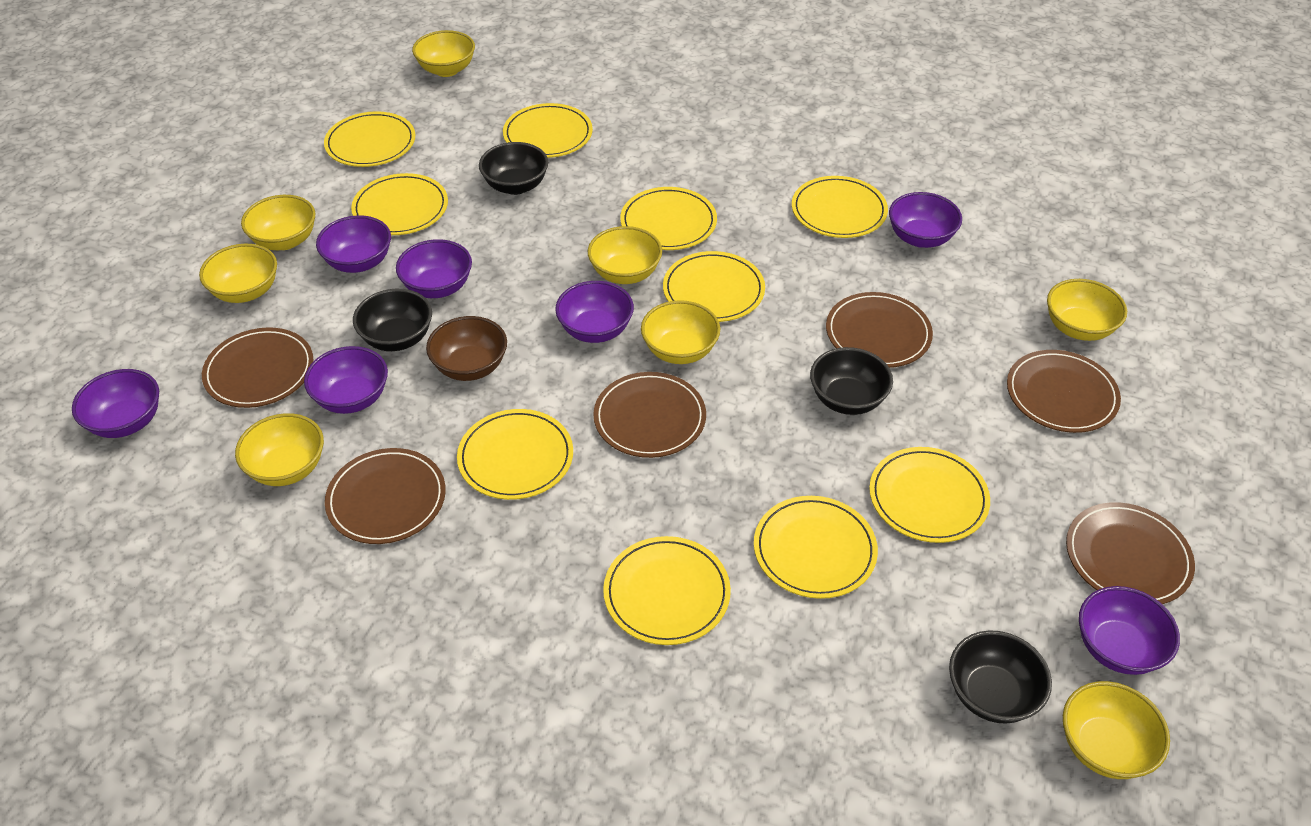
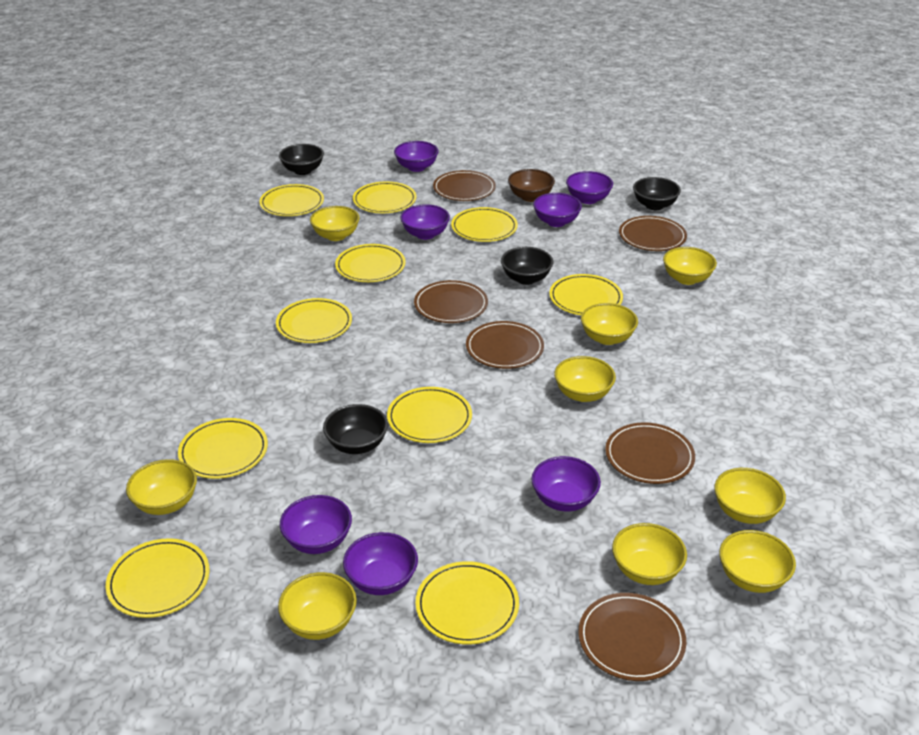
yellow bowl: [199,244,277,303] [235,413,324,486] [241,195,315,250] [412,30,475,77] [588,226,662,284] [641,300,720,364] [1047,279,1127,341] [1063,681,1170,779] = 8 -> [126,459,197,515] [278,572,357,640] [310,206,360,241] [554,356,616,402] [581,303,638,345] [612,523,687,585] [663,247,717,285] [714,468,786,524] [719,530,796,593] = 9

